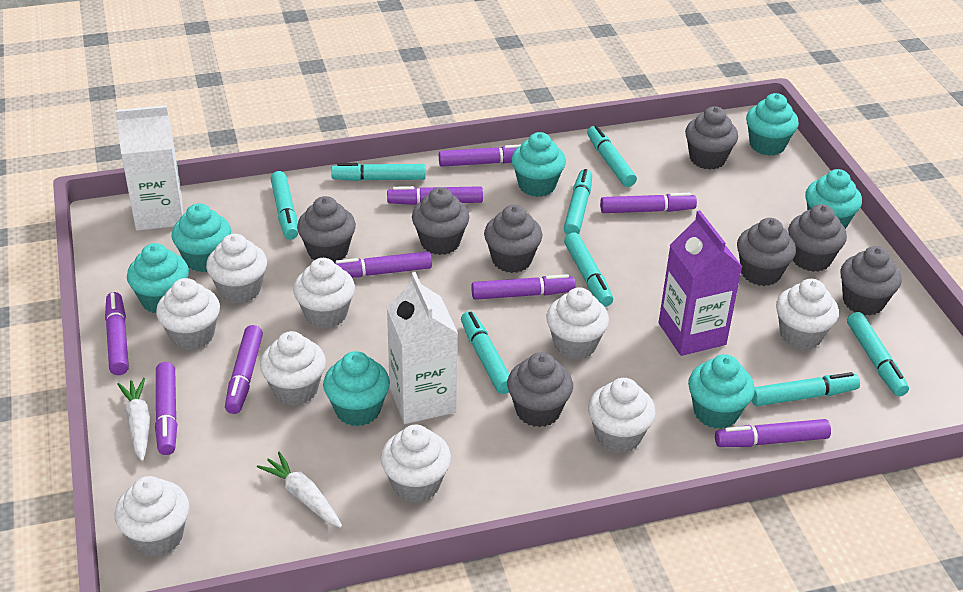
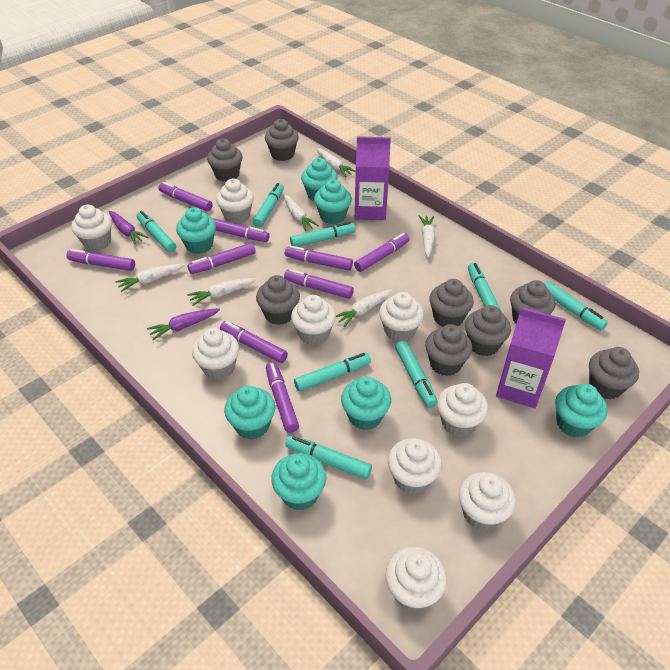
purple carrot: none = 0 -> [109,211,149,245] [147,309,220,340] = 2
purple carton: [659,210,742,356] = 1 -> [355,136,391,220] [496,307,566,408] = 2
white carrot: [117,378,150,461] [257,452,342,528] = 2 -> [116,264,185,292] [187,278,257,306] [284,194,319,231] [316,148,356,177] [336,289,393,328] [419,215,435,258] = 6
white carton: [115,105,183,231] [387,272,458,424] = 2 -> none = 0

